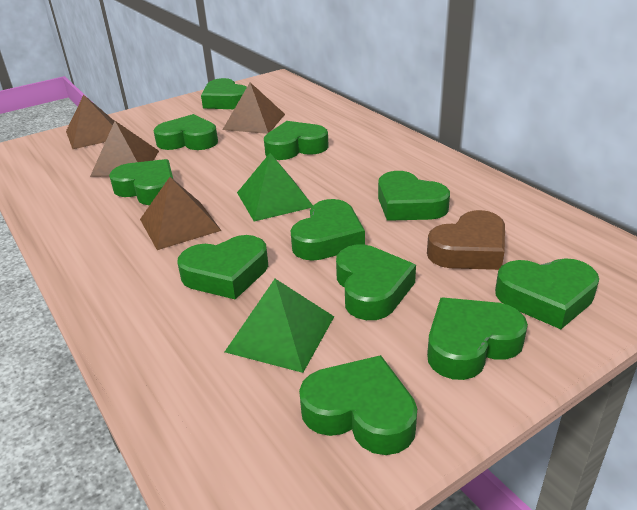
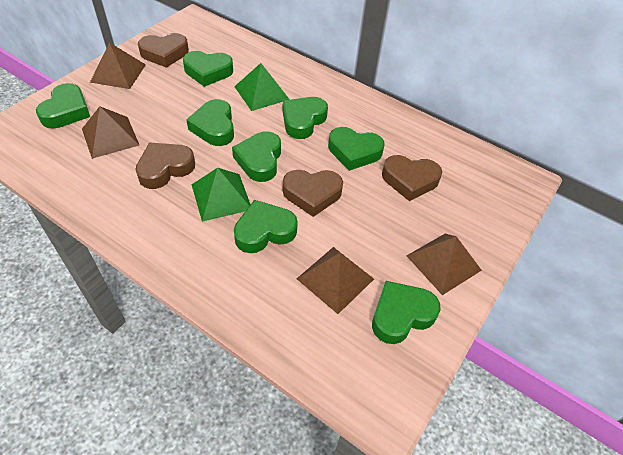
brown heart: [427,210,505,270] = 1 -> [135,142,195,189] [138,33,189,68] [283,170,343,217] [382,155,442,201] = 4
green heart: [109,159,173,205] [154,114,218,150] [177,235,268,299] [201,78,247,109] [264,121,329,160] [290,199,365,261] [299,355,417,455] [336,244,416,320] [378,171,450,221] [427,298,528,380] [495,258,599,329] = 11 -> [36,83,90,129] [183,51,233,87] [186,99,234,146] [232,131,281,182] [234,200,298,253] [283,97,328,139] [328,127,384,171] [372,281,441,344] = 8

